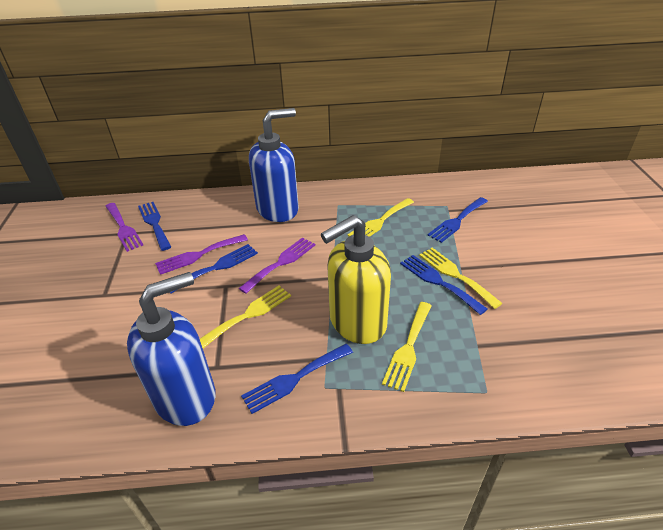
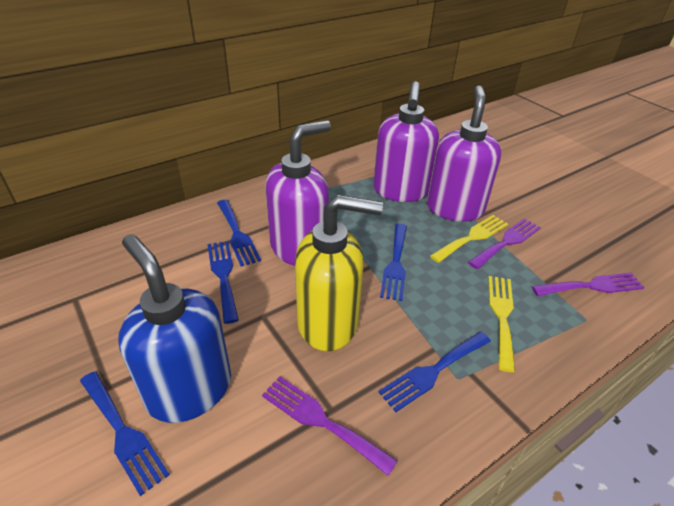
blue soap dispenser: [127,272,216,426] [249,108,299,222] = 2 -> [118,234,231,423] = 1
purple soap dispenser: none = 0 -> [265,120,331,266] [373,81,439,202] [427,85,501,222] = 3
yellow fork: [200,286,291,348] [348,198,414,237] [382,302,432,392] [419,247,502,309] = 4 -> [430,215,508,263] [488,276,515,372] = 2

